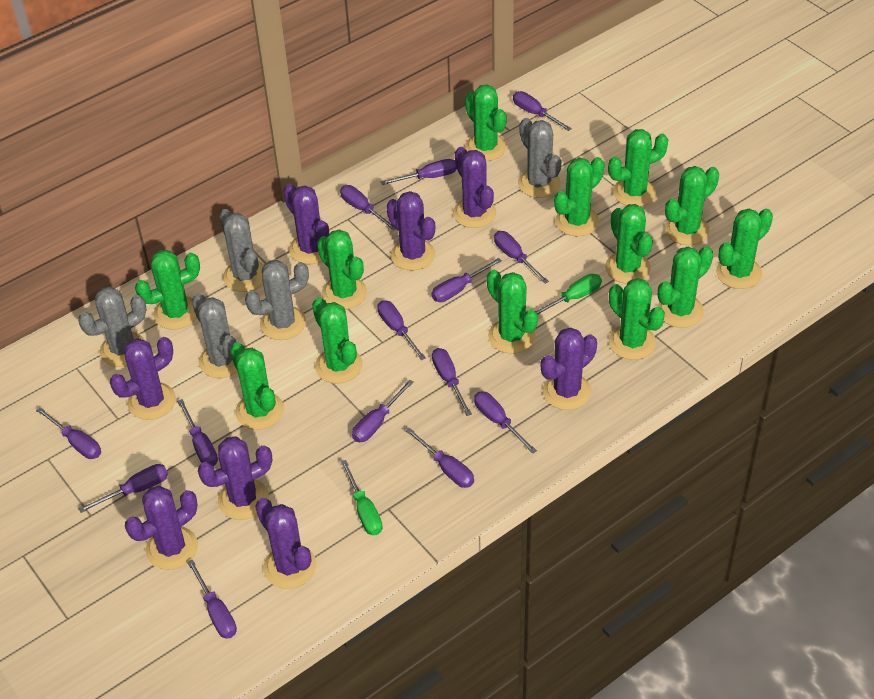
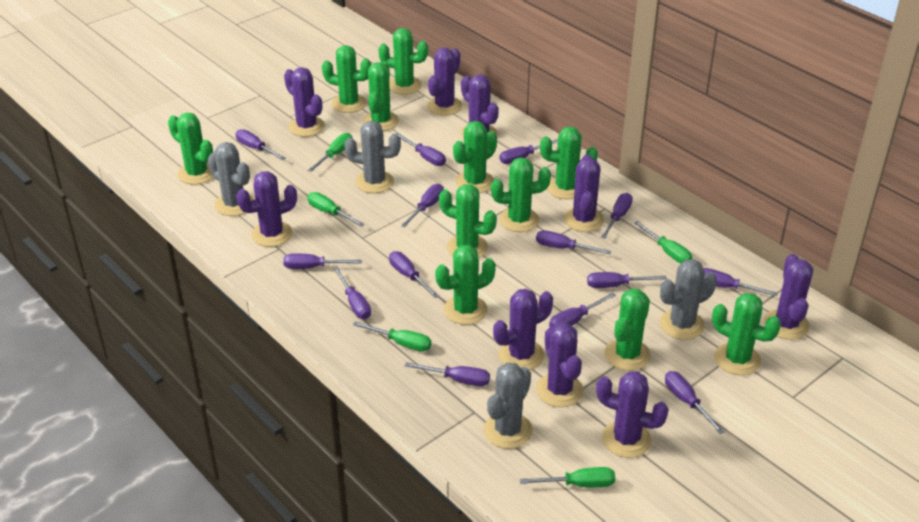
green cactus: [135,250,200,330] [230,342,284,430] [312,297,363,384] [317,229,367,309] [465,84,507,161] [487,269,538,354] [554,157,604,237] [605,204,653,284] [608,129,668,207] [609,278,665,360] [657,246,713,328] [665,166,719,245] [716,209,773,289] = 13 -> [168,113,214,185] [322,45,372,113] [363,62,399,131] [378,28,428,95] [435,245,496,325] [439,184,497,258] [453,121,497,193] [491,157,551,232] [540,127,598,199] [605,288,651,371] [712,293,781,376] = 11
green screwdriver: [341,460,383,535] [535,274,602,315] = 2 -> [307,192,365,227] [308,133,353,172] [353,322,431,351] [520,467,615,487] [634,221,692,264] = 5
grey cactus: [78,286,147,367] [192,293,238,378] [219,209,264,292] [245,260,309,340] [518,118,561,198] = 5 -> [208,142,254,216] [344,121,401,193] [484,362,533,449] [660,259,717,340] = 4
purple cactus: [110,337,176,420] [125,486,198,570] [198,436,272,520] [255,498,316,589] [283,184,329,264] [386,191,435,271] [453,147,496,228] [541,327,597,410] = 8 -> [236,171,297,247] [284,67,325,137] [427,48,462,116] [461,74,499,139] [493,289,553,370] [536,323,583,407] [564,154,604,232] [596,371,669,458] [764,254,813,340] = 9

